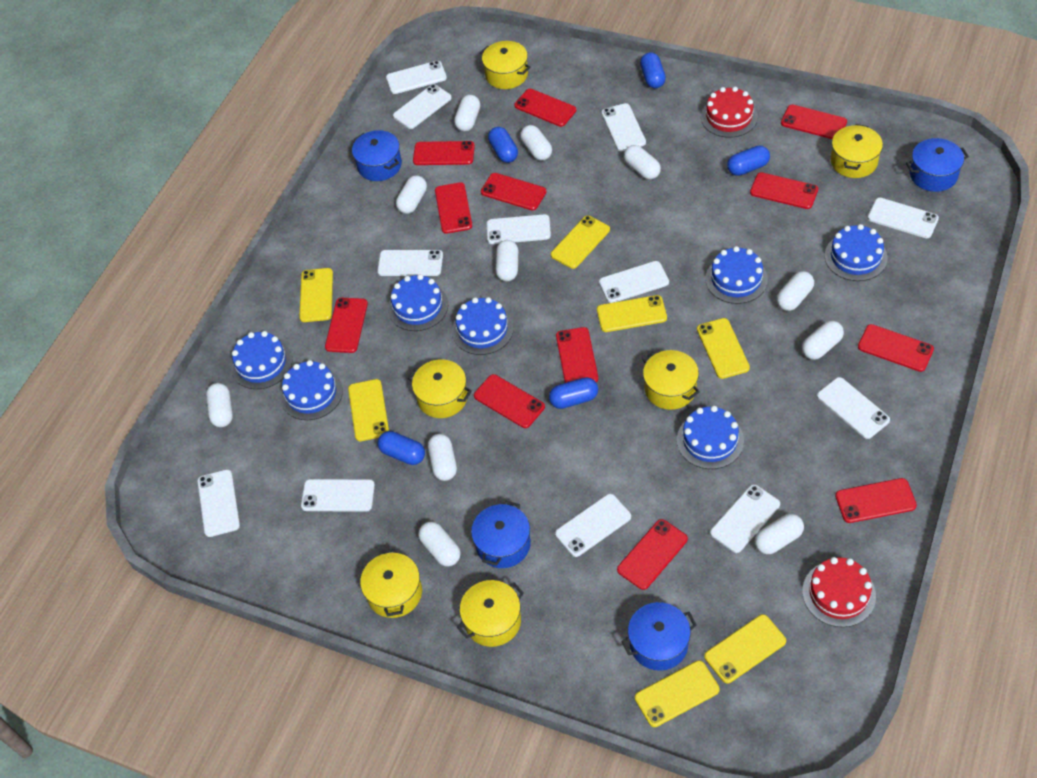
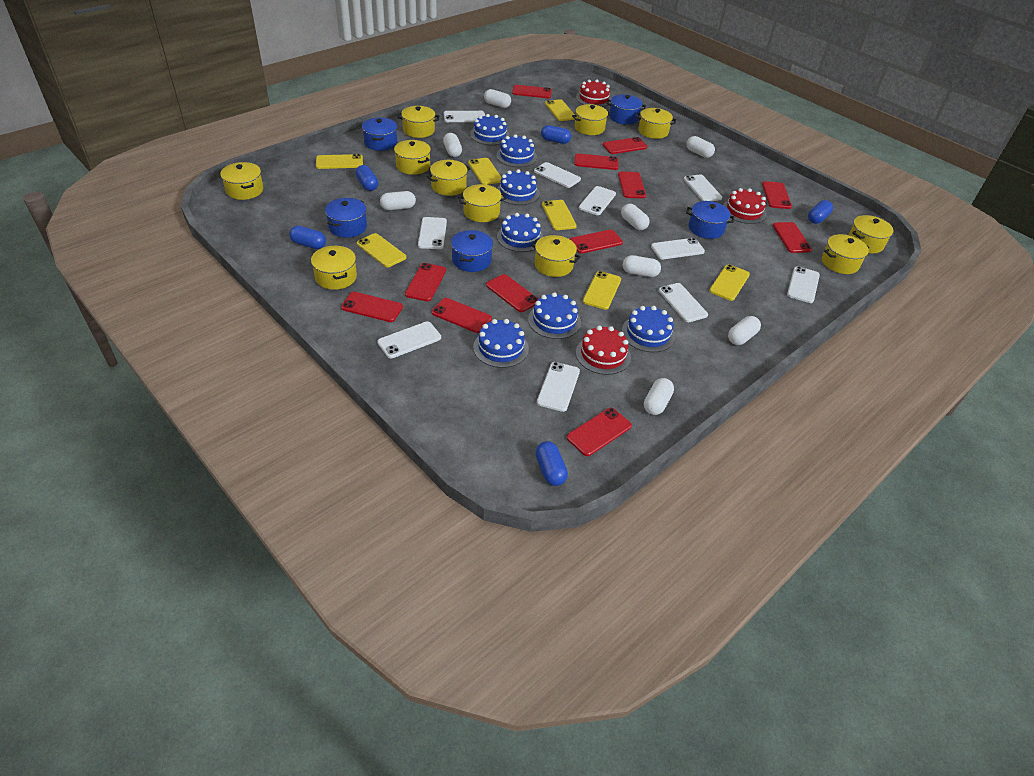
blue pot: [352,130,402,181] [471,501,531,568] [621,602,697,671] [906,138,969,192] = 4 -> [325,198,367,238] [362,118,397,151] [451,230,493,272] [607,94,646,124] [686,201,734,239] = 5
red cake: [701,87,758,138] [802,557,876,627] = 2 -> [576,80,611,107] [576,326,631,375] [723,188,766,224] = 3
white capsule: [206,383,233,427] [396,175,427,214] [418,521,461,566] [428,434,457,481] [454,95,480,131] [496,240,518,281] [520,125,552,161] [624,145,661,180] [755,514,804,554] [777,271,814,311] [802,321,844,360] = 11 -> [380,191,416,210] [443,133,462,157] [484,89,511,108] [621,204,650,230] [623,255,661,277] [644,378,674,415] [686,136,715,158] [728,316,761,345] = 8
white phone: [198,469,240,537] [301,479,375,512] [377,250,443,276] [386,61,447,94] [393,84,452,129] [487,214,551,244] [555,494,631,557] [599,261,669,303] [601,103,646,151] [710,484,780,553] [817,377,890,439] [868,198,939,238] = 12 -> [377,321,441,358] [418,217,447,249] [444,111,485,122] [534,162,581,188] [537,362,580,412] [579,186,616,215] [651,238,705,260] [659,283,708,322] [684,174,722,201] [787,266,820,303] = 10
yellow pot: [360,549,422,618] [408,359,472,418] [457,580,524,647] [480,41,531,89] [643,350,700,410] [830,124,883,178] = 6 -> [220,162,263,200] [311,246,357,290] [394,140,431,175] [397,106,439,138] [427,160,470,196] [458,184,506,222] [531,235,581,277] [572,104,611,135] [636,108,676,139] [822,234,869,274] [849,215,894,253] = 11

